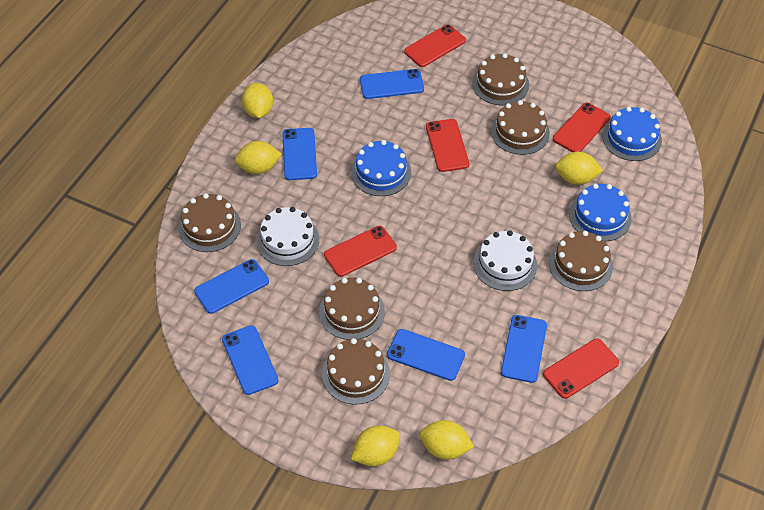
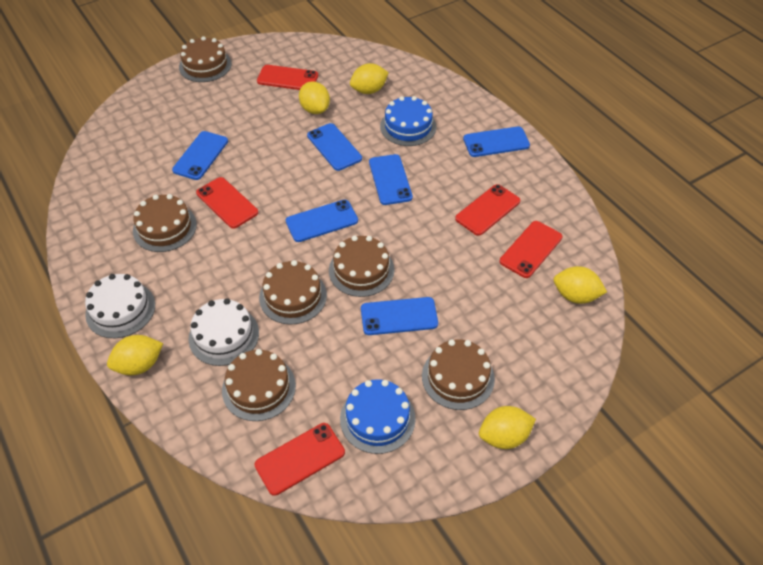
blue cake: [351,140,411,196] [569,184,632,241] [602,107,662,161] = 3 -> [340,379,416,454] [380,96,436,146] = 2

